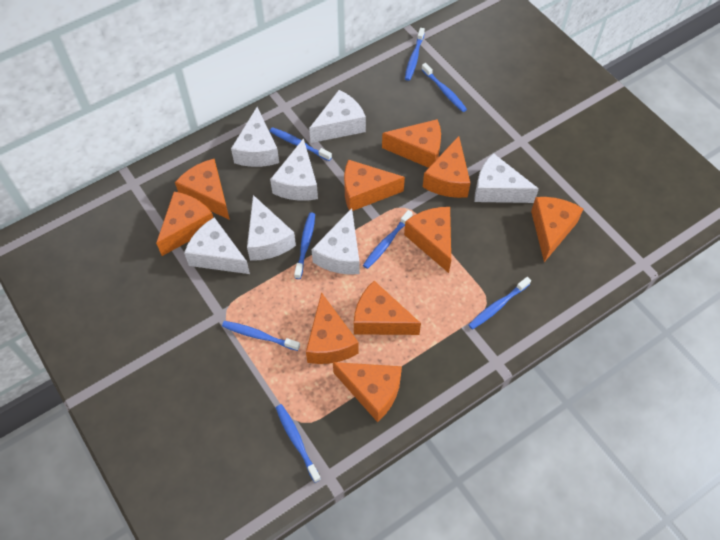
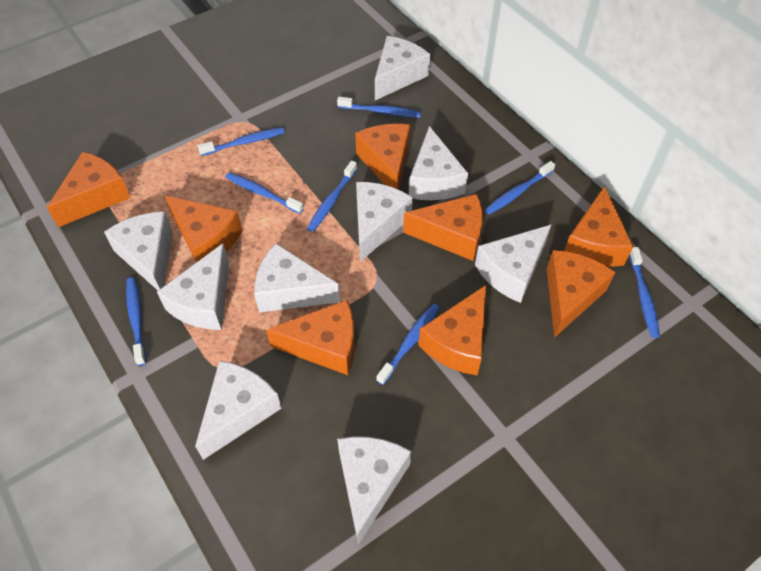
orange cheese: [156,192,213,256] [175,159,230,220] [306,292,358,364] [333,362,402,422] [344,160,405,211] [354,281,421,335] [382,119,441,168] [404,207,451,273] [423,136,470,198] [531,197,584,262] = 10 -> [47,152,131,227] [165,196,242,263] [266,300,355,375] [355,124,410,190] [403,194,483,261] [419,285,486,375] [547,250,615,338] [564,186,633,267] = 8
white cheese: [184,217,250,274] [231,107,279,167] [247,195,296,261] [270,138,318,201] [309,90,366,143] [311,208,360,275] [474,153,539,203] = 7 -> [104,211,173,290] [157,244,229,330] [195,361,282,460] [254,243,340,313] [337,437,411,545] [356,182,413,262] [375,36,430,100] [409,126,468,200] [475,224,552,303] = 9

